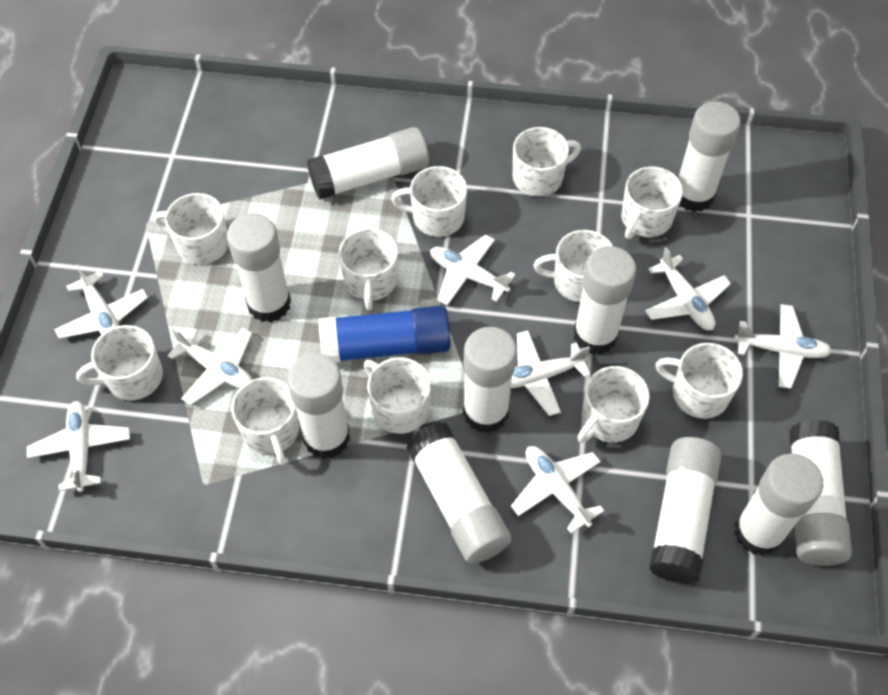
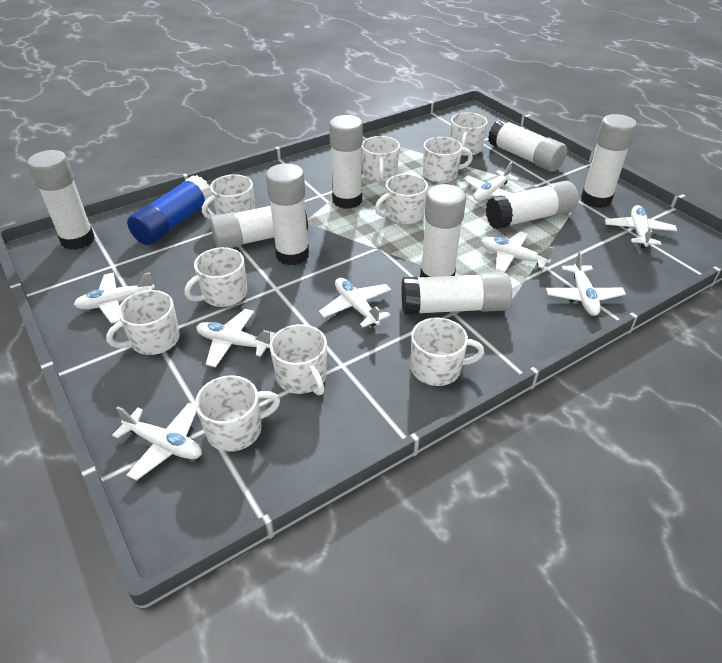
white glue stick: [227,213,291,322] [287,353,350,459] [307,127,429,200] [406,422,511,564] [463,327,517,433] [573,246,636,354] [649,437,721,584] [678,101,741,212] [734,454,824,556] [789,420,852,566] = 10 -> [28,150,95,250] [210,206,308,248] [266,163,309,265] [329,115,363,209] [401,272,512,315] [420,184,466,277] [486,181,579,229] [488,118,567,172] [581,114,637,208] = 9
white mug: [76,325,163,400] [153,193,229,265] [231,377,299,465] [338,228,398,310] [364,357,431,434] [391,166,467,237] [513,127,581,197] [534,230,613,302] [577,366,650,443] [621,166,683,239] [655,343,743,419] = 11 -> [106,290,180,355] [184,247,247,307] [195,375,280,452] [202,174,255,219] [270,324,327,395] [362,136,400,182] [375,174,428,225] [411,317,484,386] [423,137,473,183] [450,112,488,156] = 10

